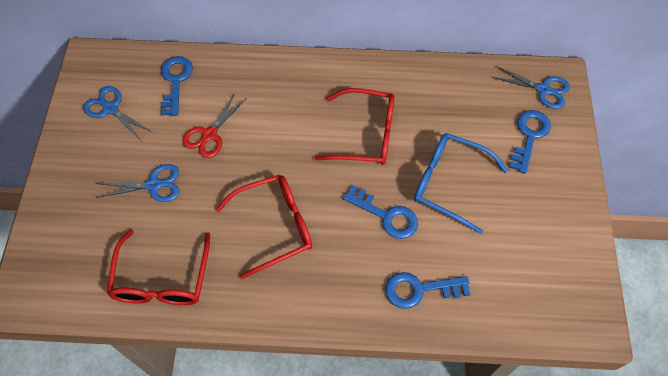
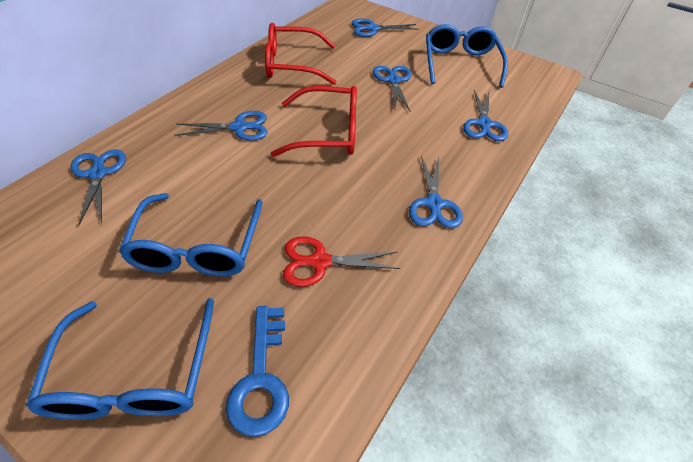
blue glasses: [414,133,508,234] = 1 -> [26,298,214,420] [118,193,263,277] [426,24,508,88] = 3
blue key: [161,56,193,116] [343,185,418,239] [385,272,471,309] [509,110,551,174] = 4 -> [226,306,289,437] = 1
blue scissors: [83,86,152,139] [96,164,179,202] [492,66,570,109] = 3 -> [71,149,126,226] [175,111,267,141] [352,18,419,37] [373,66,412,111] [409,155,463,228] [463,90,508,141] = 6
red glasses: [107,229,210,305] [215,175,312,279] [314,88,395,165] = 3 -> [265,23,336,85] [271,86,357,157] = 2

